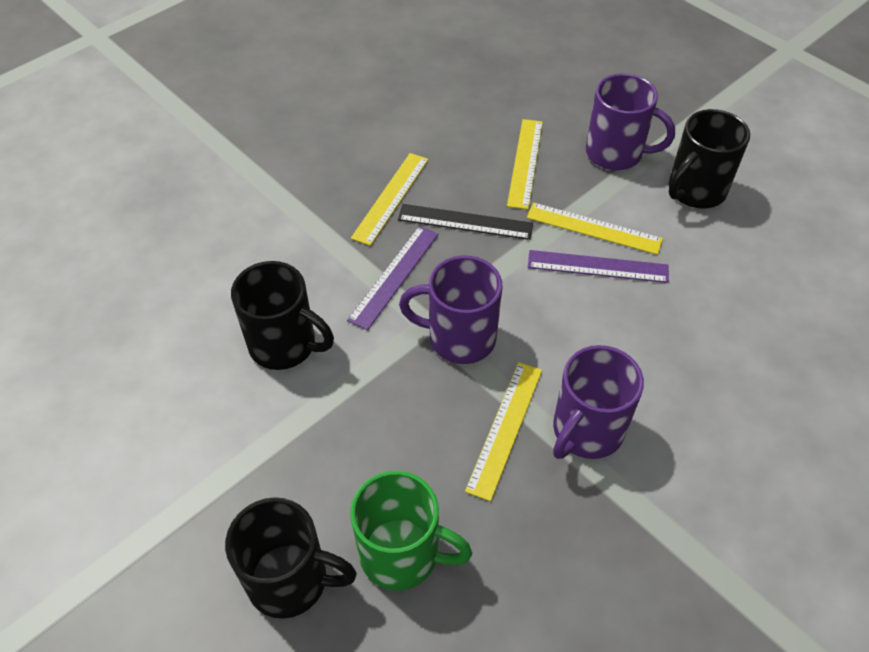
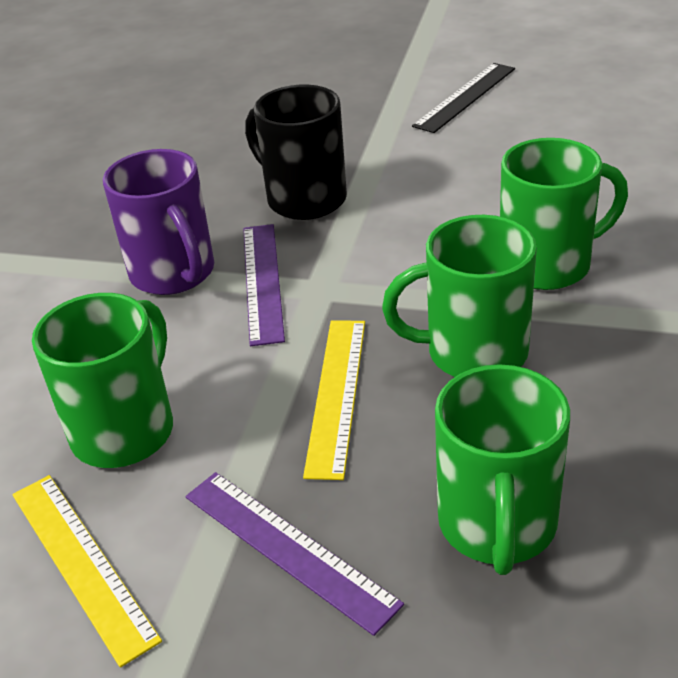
black mug: [225,497,357,619] [231,261,334,370] [669,109,750,209] = 3 -> [245,85,347,220] = 1
green mug: [350,471,472,590] = 1 -> [32,293,173,468] [382,215,537,377] [435,364,570,575] [500,138,628,290] = 4
purple mug: [399,256,502,364] [553,345,644,459] [586,73,675,170] = 3 -> [103,149,214,295] = 1
yellow ruler: [351,153,429,246] [465,362,542,501] [507,119,543,210] [527,202,663,255] = 4 -> [12,475,162,668] [303,320,365,480] = 2

